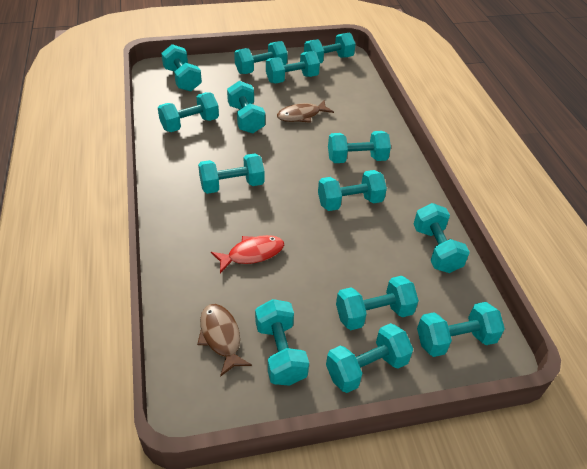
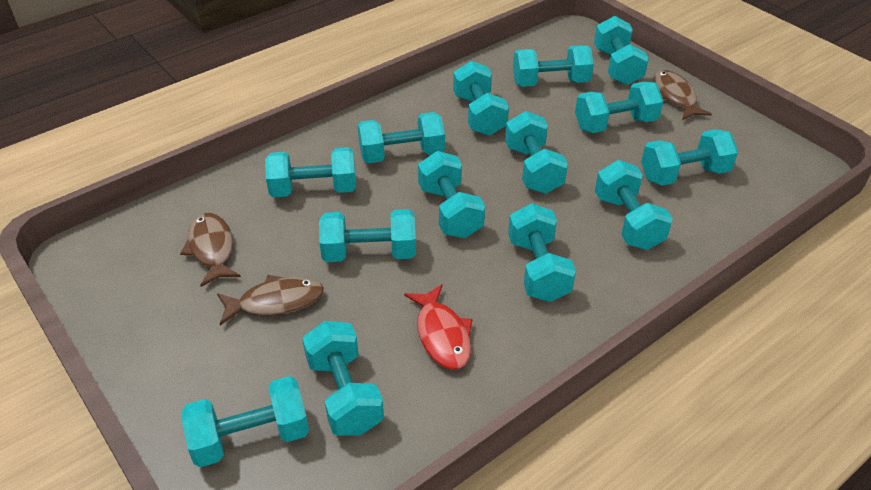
brown fish: [197,304,252,377] [277,100,334,123] = 2 -> [180,213,241,287] [217,275,324,325] [653,70,712,120] = 3

